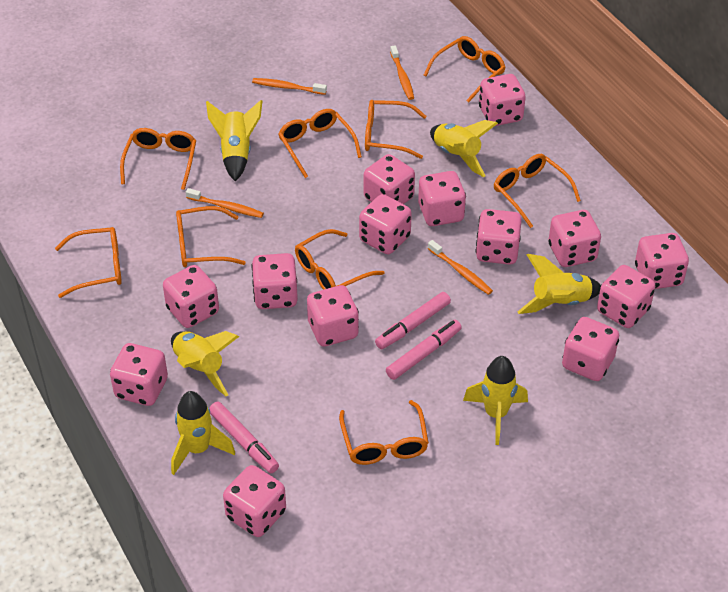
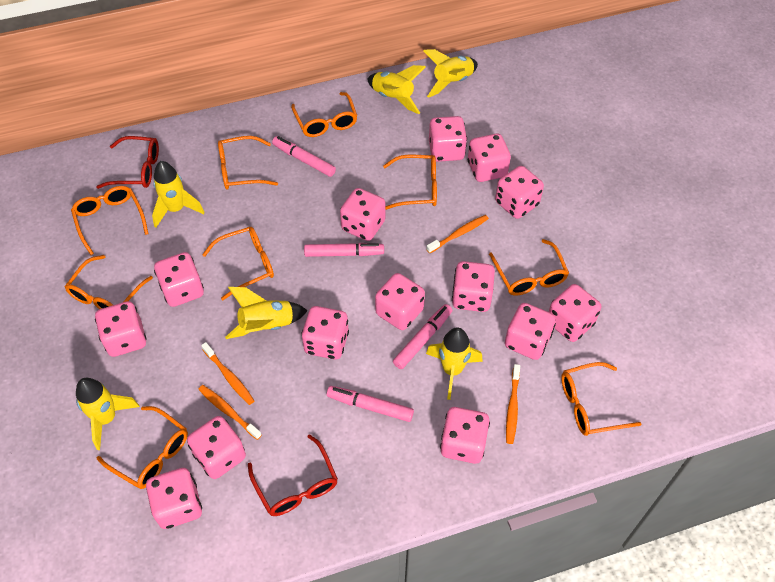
pink marker: [209,402,279,473] [375,292,451,349] [386,320,462,380] = 3 -> [272,136,336,177] [304,243,384,257] [327,386,414,422] [393,304,452,369] = 4
red glasses: none = 0 -> [96,136,159,189] [248,434,338,516] = 2

